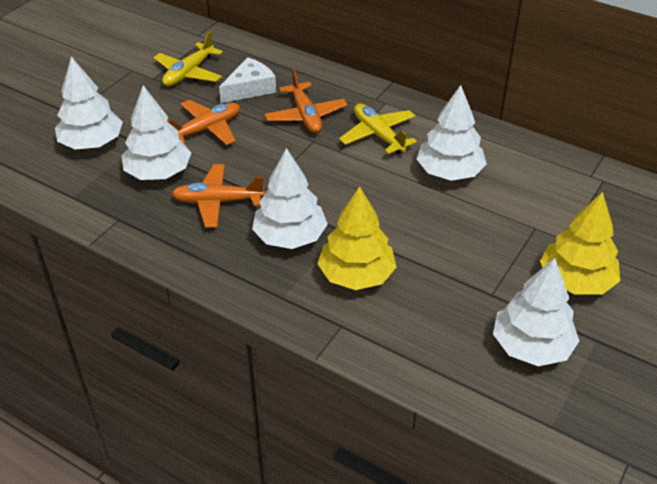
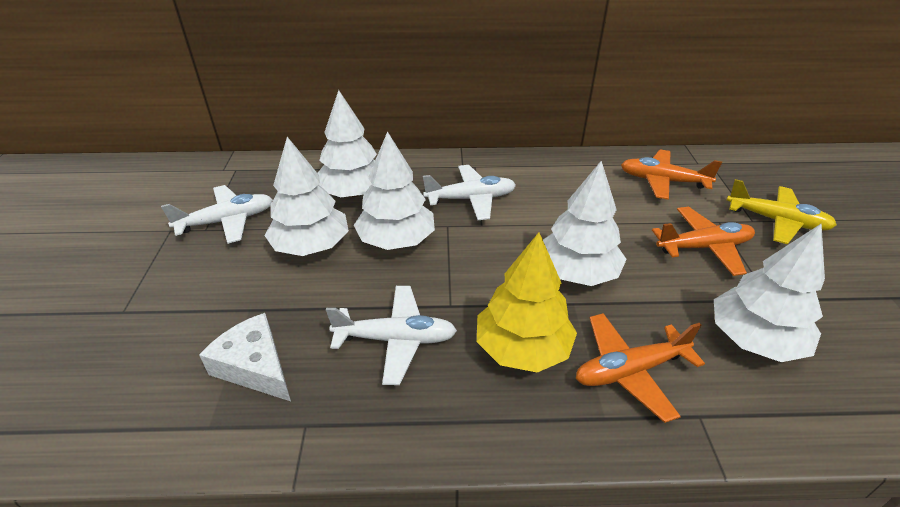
white plane: none = 0 -> [161,185,273,244] [326,286,457,385] [423,165,516,220] = 3
yellow plane: [153,31,223,86] [339,103,417,154] = 2 -> [727,179,837,244] = 1
yellow tree: [317,186,397,290] [540,192,620,295] = 2 -> [477,232,577,373] = 1

